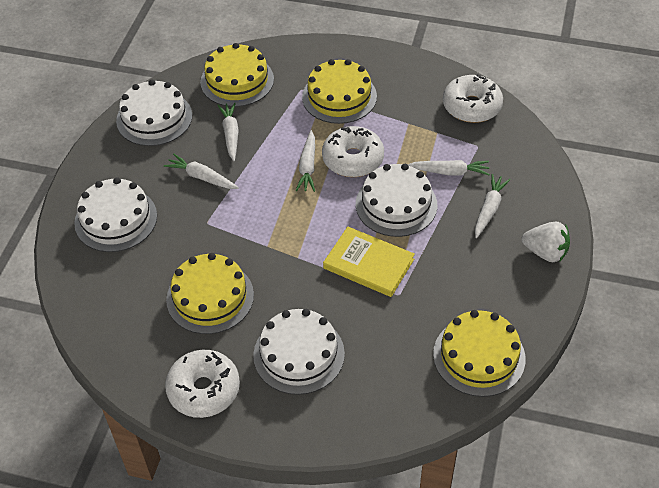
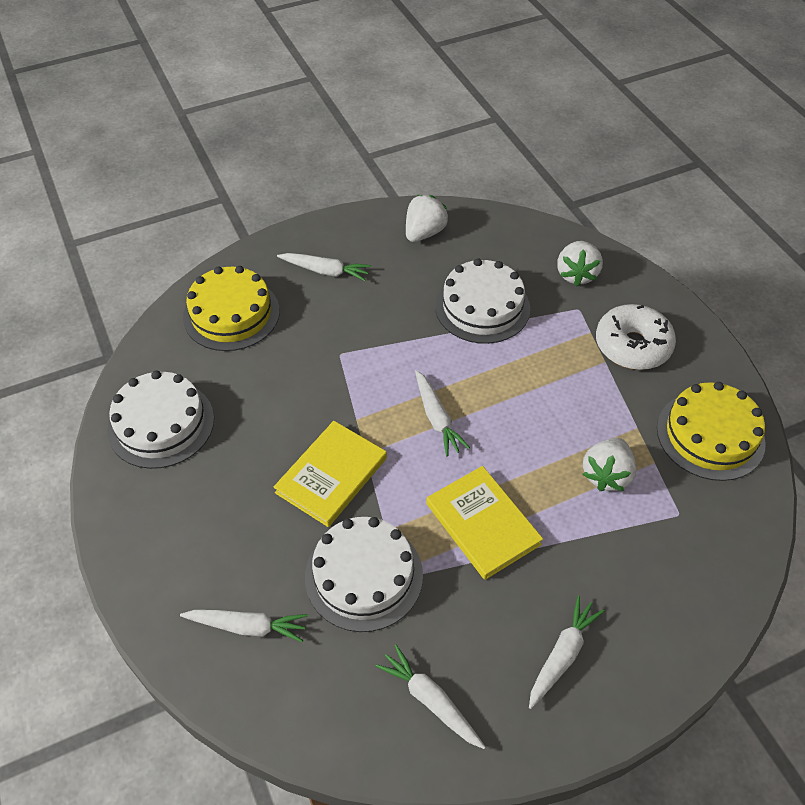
white cake: [74,177,157,252] [116,79,192,146] [253,309,345,395] [356,164,437,237] = 4 -> [107,370,214,469] [305,517,423,632] [435,258,530,344] = 3
white donut: [165,350,240,418] [322,126,384,177] [443,74,503,123] = 3 -> [596,304,676,370] = 1
white strawberry: [522,222,570,262] = 1 -> [406,195,449,242] [557,241,603,287] [583,438,637,491] = 3
yellow book: [323,227,415,297] = 1 -> [274,421,387,527] [426,466,543,580] = 2
yellow cake: [166,253,254,334] [200,43,274,107] [302,59,377,124] [433,310,525,397] = 4 -> [183,266,280,351] [657,382,766,481] = 2

